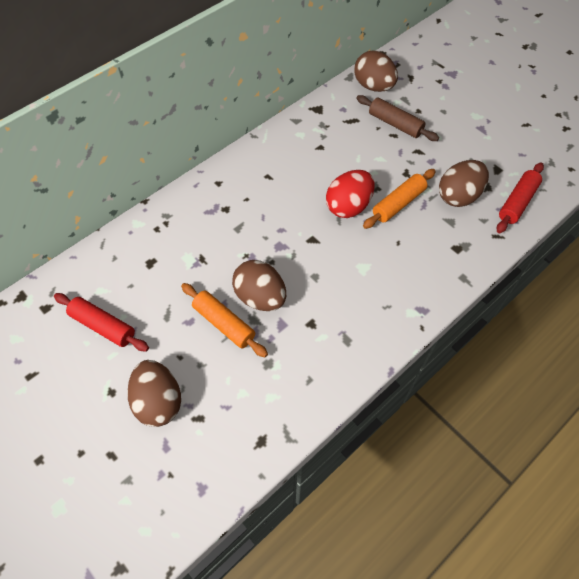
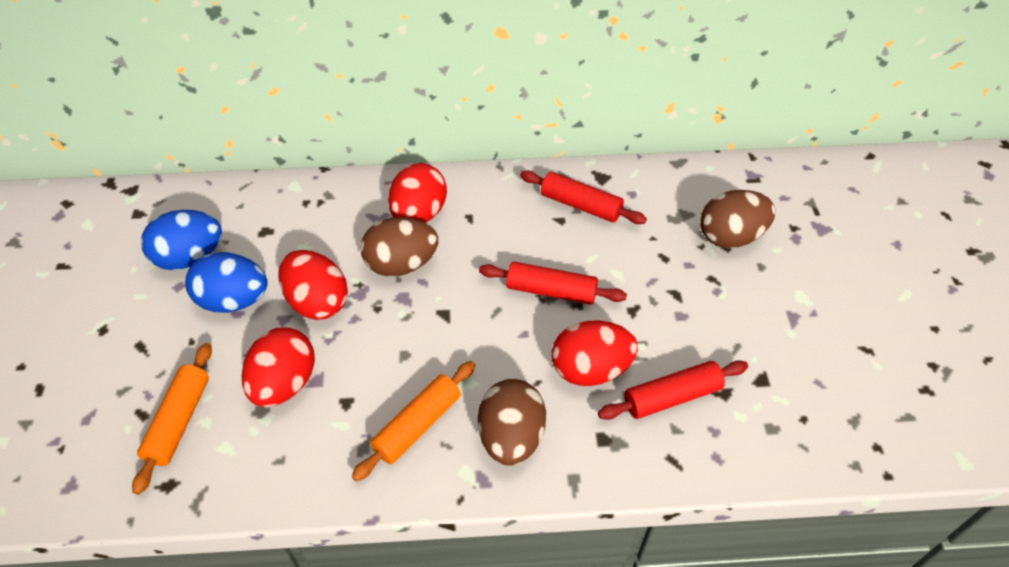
blue egg: none = 0 -> [141,210,222,270] [185,252,268,313] = 2
brown egg: [127,360,181,427] [232,260,286,311] [354,51,398,92] [439,160,489,207] = 4 -> [360,217,438,276] [478,379,546,466] [700,190,775,248] = 3
brown rolling pin: [356,95,439,141] = 1 -> none = 0
red egg: [326,170,375,218] = 1 -> [242,327,315,407] [278,250,348,320] [388,163,447,223] [552,321,638,386] = 4
red rolling pin: [54,293,149,351] [497,162,544,233] = 2 -> [479,261,627,305] [520,171,647,224] [598,360,748,420] = 3

